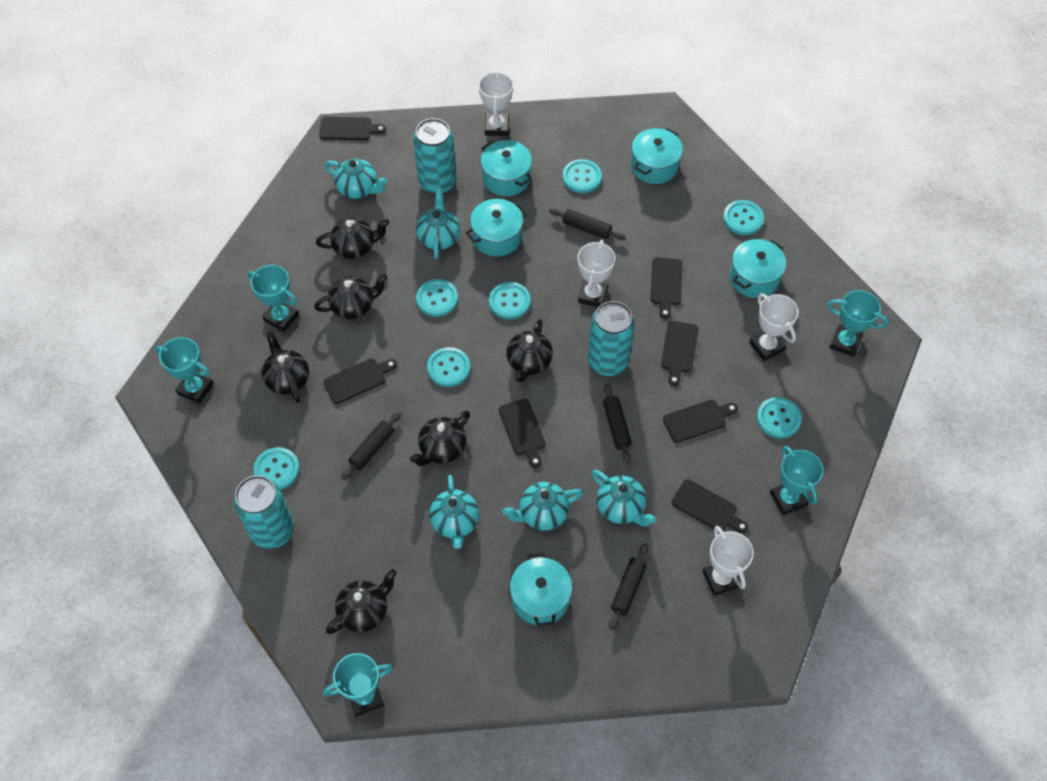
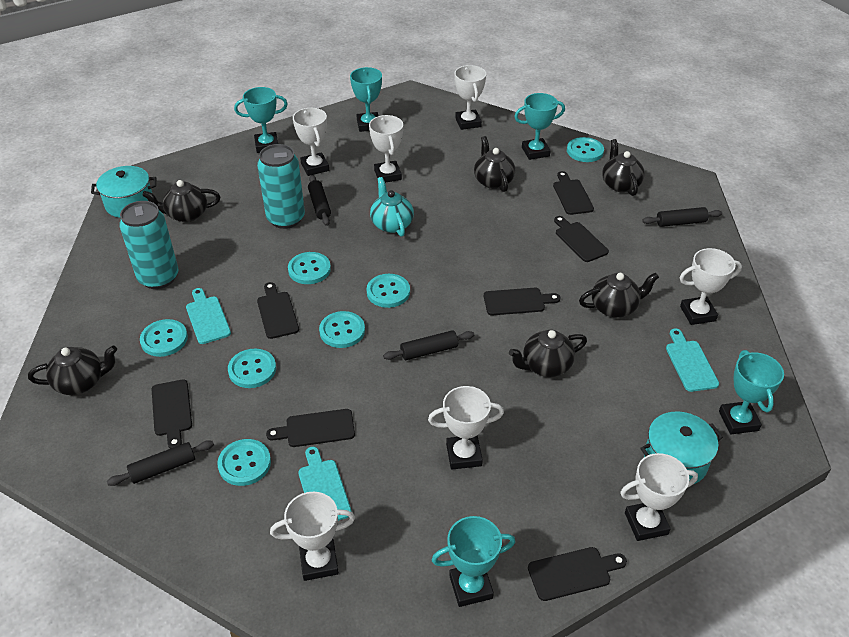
turquoise can: [234,475,294,549] [413,118,456,195] [588,301,635,376] = 3 -> [119,201,178,289] [257,144,305,229] = 2
turquoise cutting board: none = 0 -> [186,288,231,344] [298,447,351,521] [666,328,719,392] = 3
turquoise pot: [465,199,528,257] [481,140,532,196] [510,552,572,627] [631,128,683,184] [730,239,786,298] = 5 -> [91,166,156,218] [640,411,723,484] = 2
turquoise teapot: [325,159,387,199] [416,189,460,259] [429,475,479,549] [502,482,583,531] [592,470,656,526] = 5 -> [370,177,414,237] = 1
white trophy: [479,70,513,136] [578,240,615,307] [702,526,754,596] [749,293,799,361] = 4 -> [270,492,355,581] [293,108,329,176] [369,115,403,183] [428,386,504,469] [454,65,486,130] [620,453,698,541] [680,248,742,325] = 7

